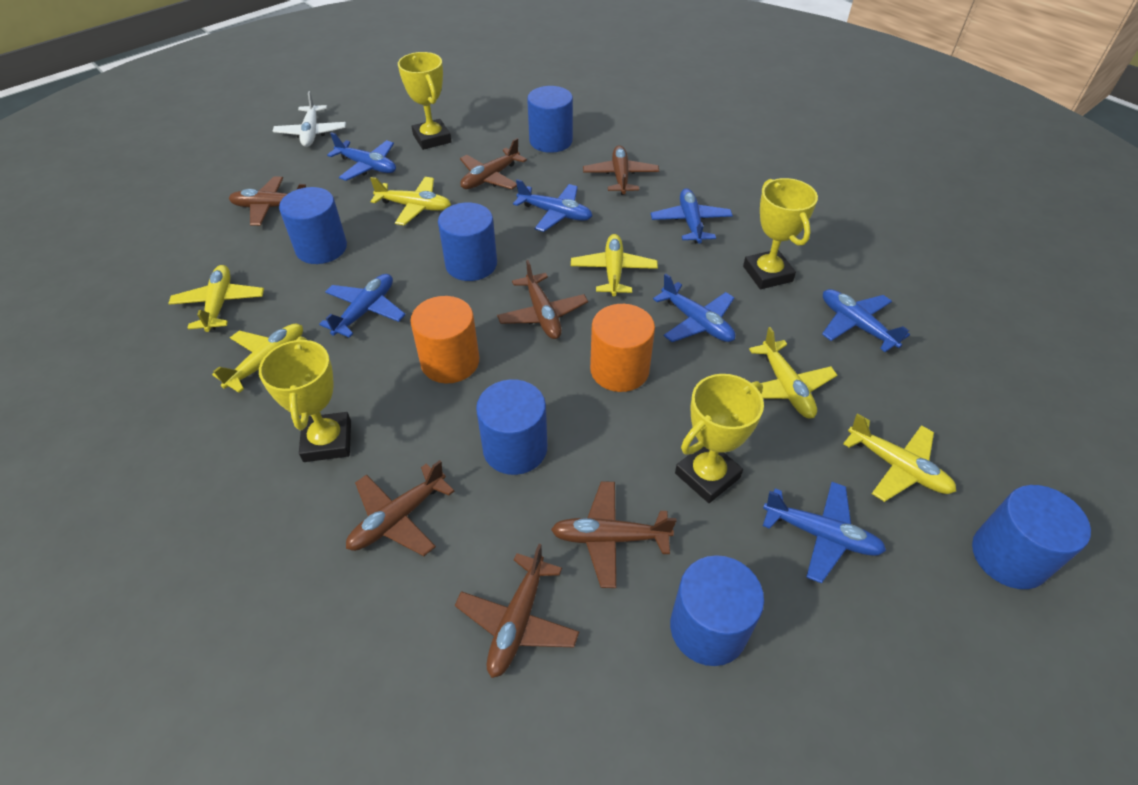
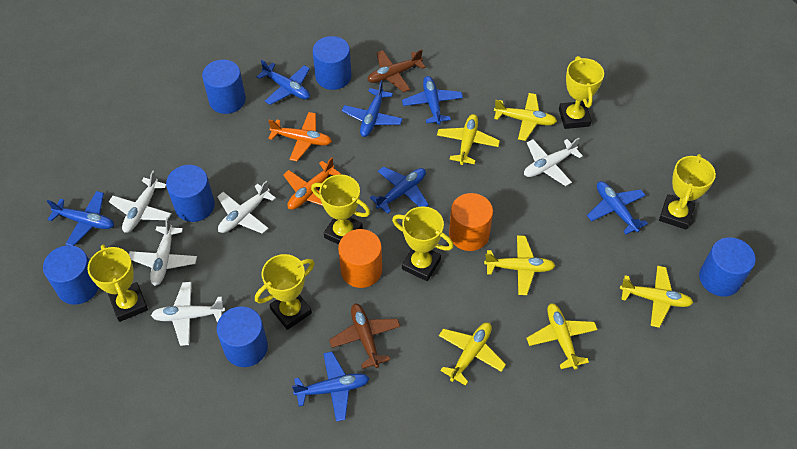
brown plane: [229,177,306,226] [346,460,454,556] [455,544,579,678] [460,138,527,189] [497,260,588,339] [551,481,676,588] [583,145,659,195] = 7 -> [329,303,400,369] [367,49,426,92] = 2
orange plane: none = 0 -> [268,112,332,161] [283,157,341,210] = 2
white plane: [273,91,346,147] = 1 -> [109,171,172,233] [129,217,197,286] [151,282,225,346] [217,181,276,234] [524,138,583,186] = 5
yellow trophy: [259,336,351,462] [398,52,451,150] [675,374,764,503] [743,178,818,289] = 4 -> [87,245,148,322] [255,254,314,330] [311,174,370,244] [392,206,454,281] [559,56,604,129] [659,154,716,230] = 6

